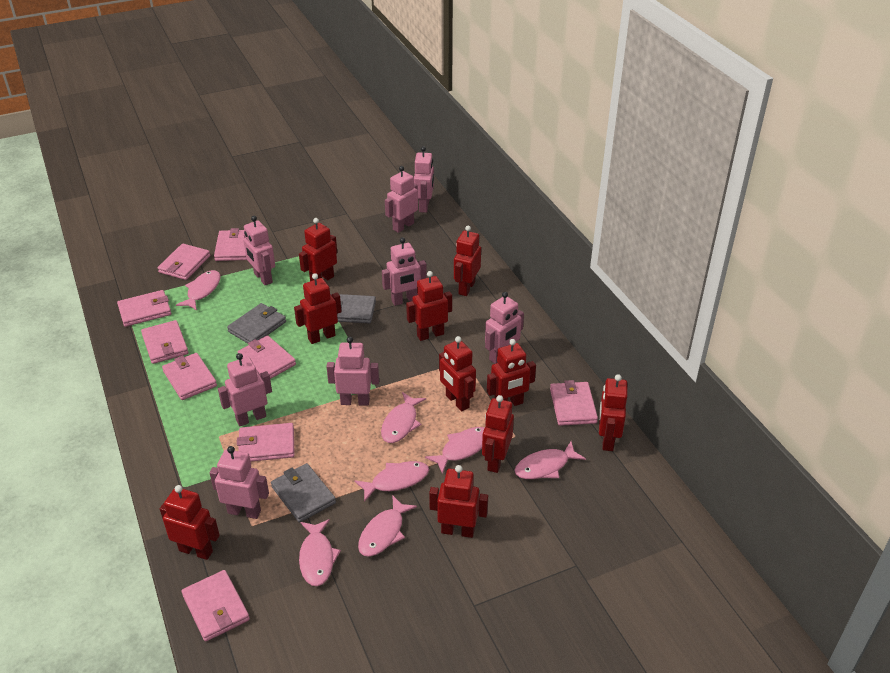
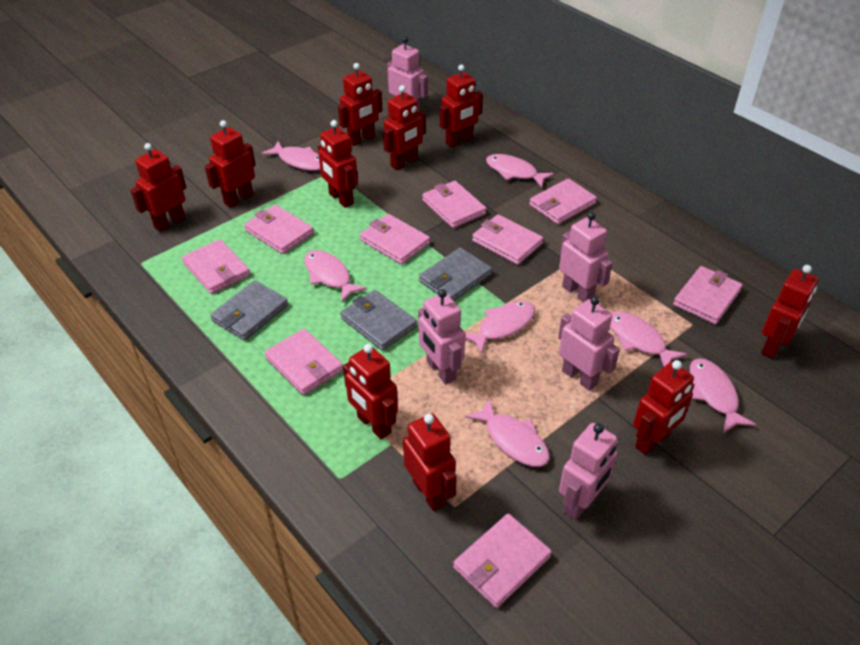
pink robot: [210,446,269,519] [218,353,272,426] [243,216,275,285] [326,337,379,406] [382,237,427,306] [385,166,418,233] [414,146,434,213] [485,292,524,364] = 8 -> [387,36,428,112] [418,289,465,384] [558,296,620,391] [559,212,613,303] [559,423,618,520] = 5

